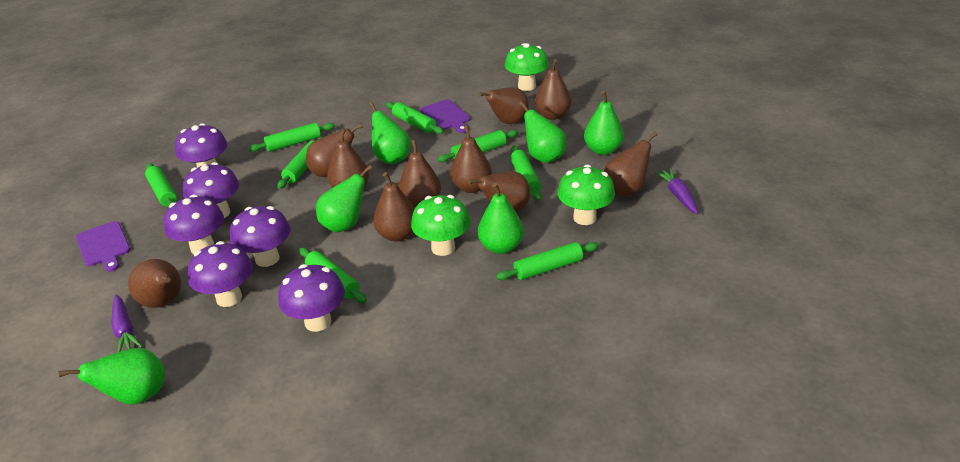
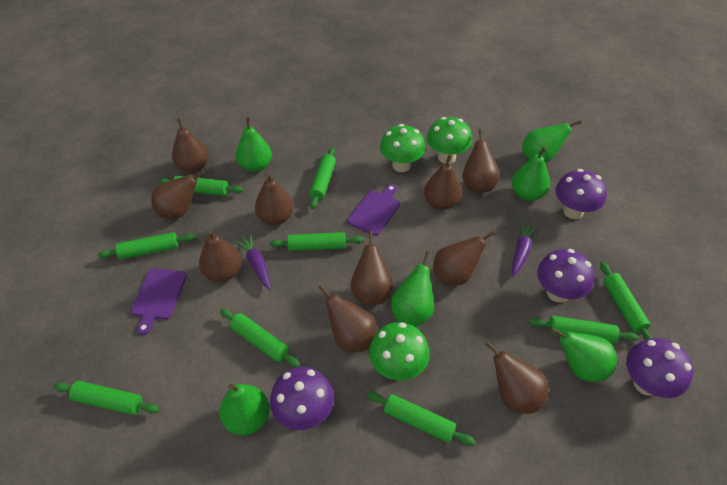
green rolling pin: [145,163,177,208] [248,123,335,152] [277,137,323,189] [299,247,367,303] [386,102,444,134] [438,130,518,162] [496,242,599,280] [510,145,541,201] = 8 -> [54,381,159,415] [98,232,195,259] [159,176,243,196] [220,308,300,367] [270,232,364,251] [309,147,336,209] [367,392,475,446] [529,316,638,344] [600,262,653,340] = 9
purple mushroom: [164,194,224,254] [175,123,227,168] [183,162,239,218] [188,241,253,307] [230,206,290,267] [278,264,345,332] = 6 -> [270,367,334,430] [537,249,594,303] [555,169,607,219] [626,338,693,398] = 4

